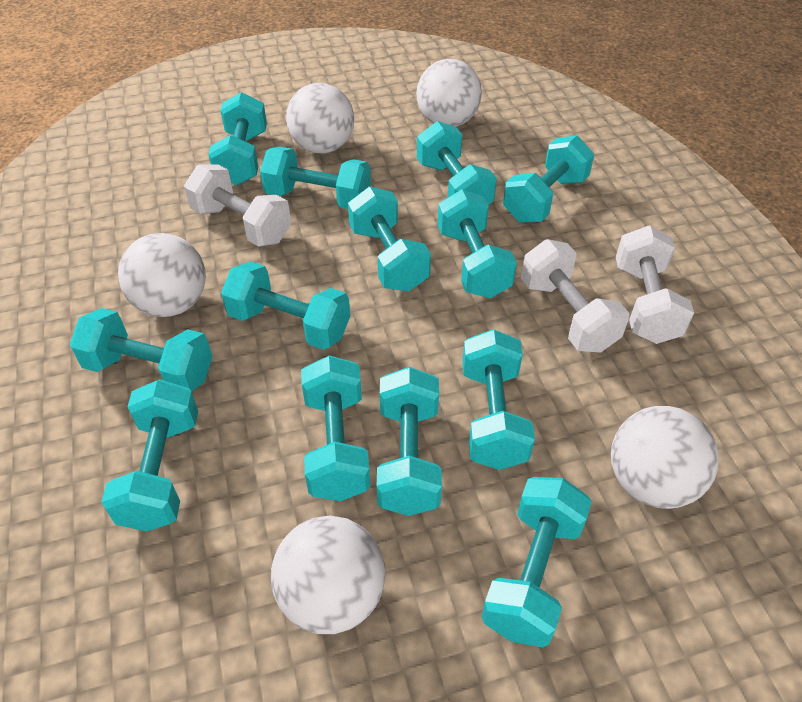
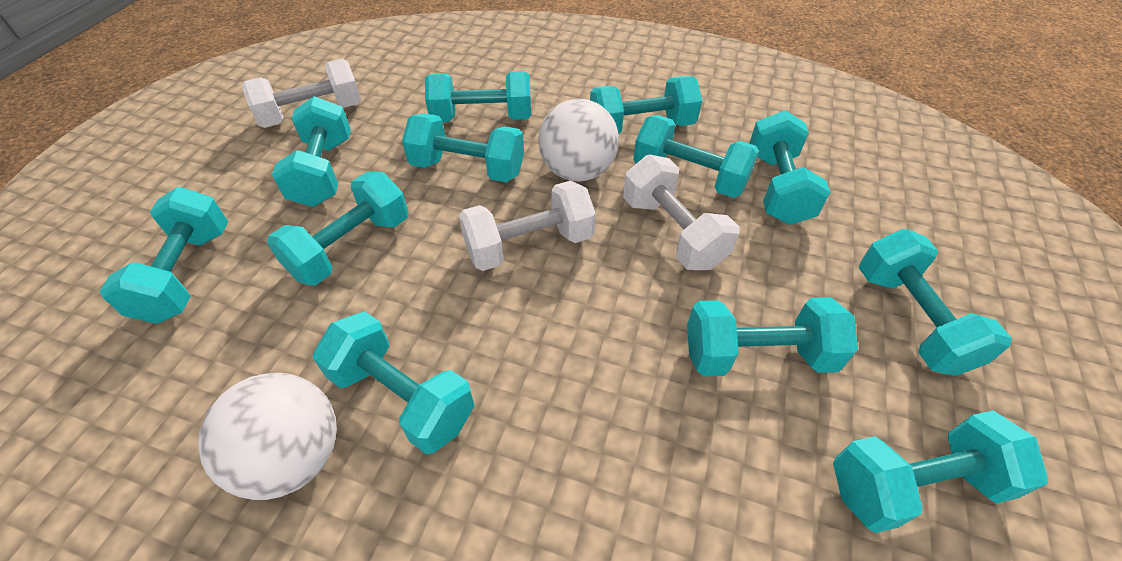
turquoise dumbbell: [70,308,213,391] [101,379,198,532] [208,92,267,185] [221,261,350,350] [260,147,371,209] [301,356,370,501] [348,186,431,291] [377,367,442,516] [417,121,497,205] [438,189,517,298] [462,329,535,470] [482,477,592,648] [503,135,594,223] = 13 -> [99,187,228,324] [267,172,408,285] [272,96,351,207] [313,311,474,454] [402,113,524,182] [425,71,531,122] [590,76,702,134] [633,115,759,198] [687,297,858,376] [749,110,830,225] [833,410,1048,533] [859,229,1012,376] = 12
white ball: [118,233,206,317] [271,516,385,634] [286,83,354,154] [416,59,482,127] [611,406,719,509] = 5 -> [198,373,337,500] [538,99,619,182] = 2

